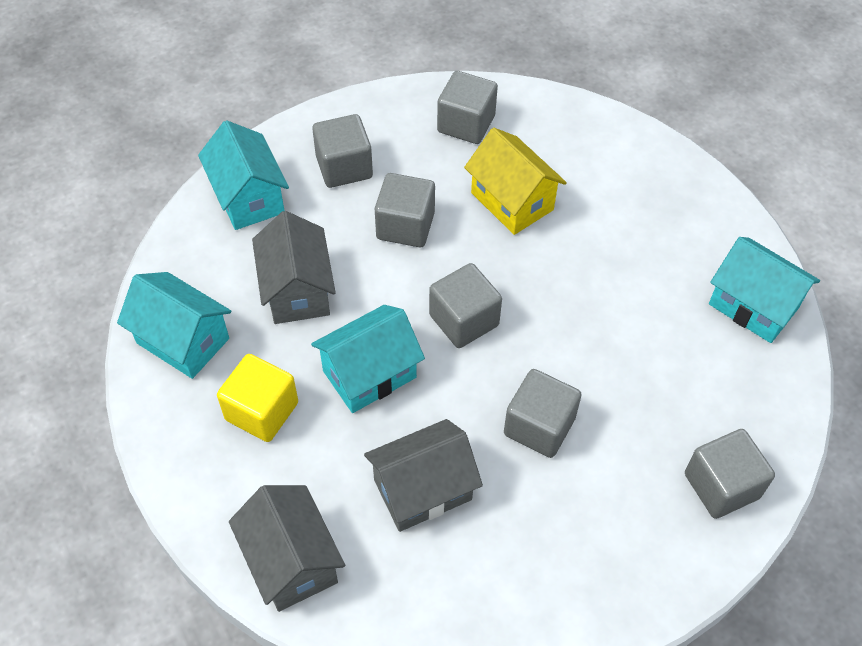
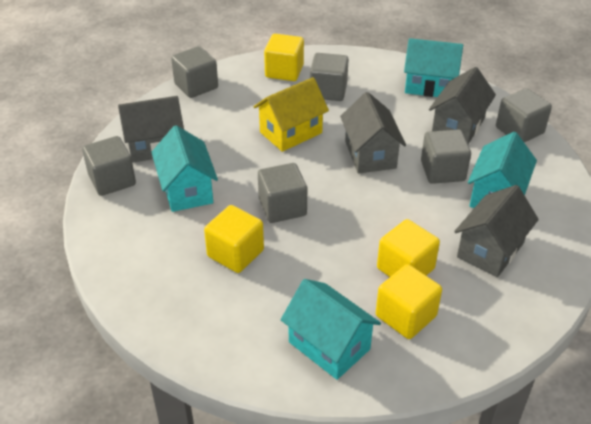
grey house: [229,485,345,612] [252,211,336,324] [364,419,483,532] = 3 -> [118,96,184,162] [340,92,406,174] [429,67,496,144] [454,185,539,277] = 4
yellow cube: [217,354,298,442] = 1 -> [204,205,264,273] [264,34,304,81] [376,264,442,339] [377,219,440,277] = 4

